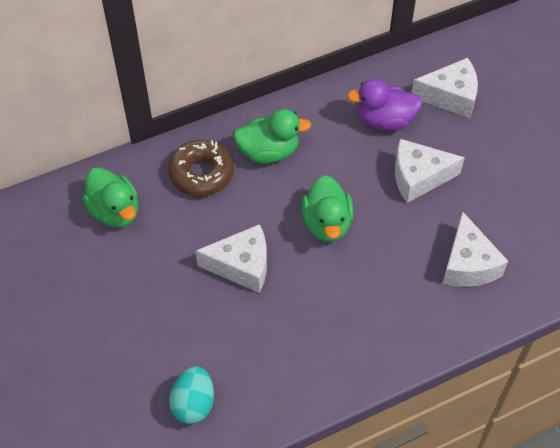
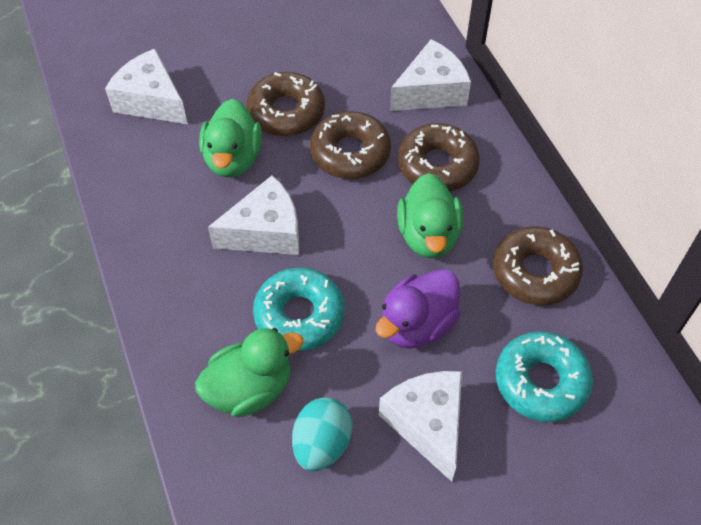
brown donut: [168,139,234,197] = 1 -> [246,72,325,136] [310,111,391,179] [398,123,480,191] [493,226,583,305] = 4
turquoise donut: none = 0 -> [253,268,344,351] [496,331,593,422] = 2

